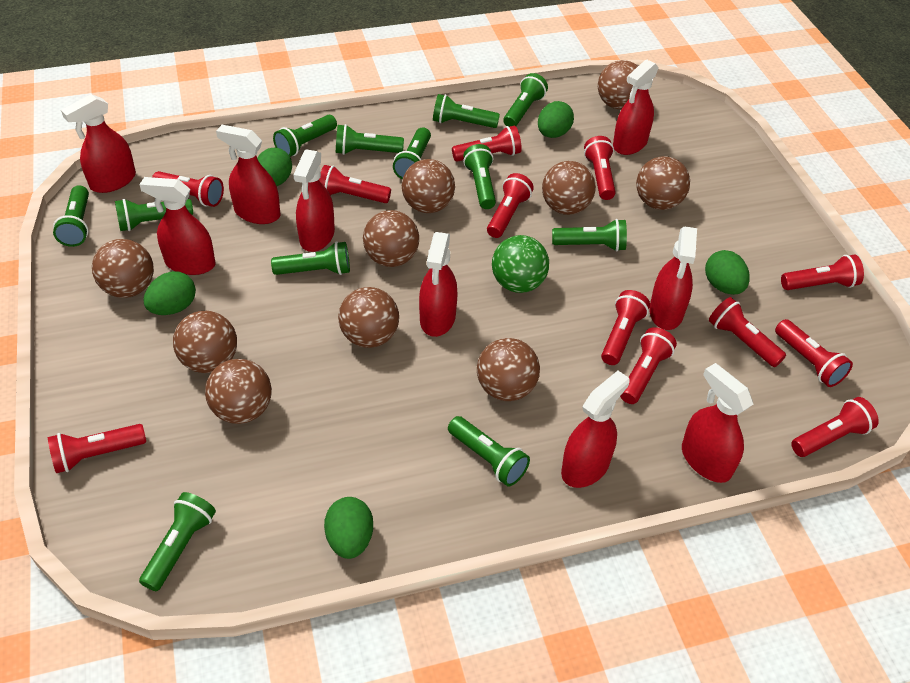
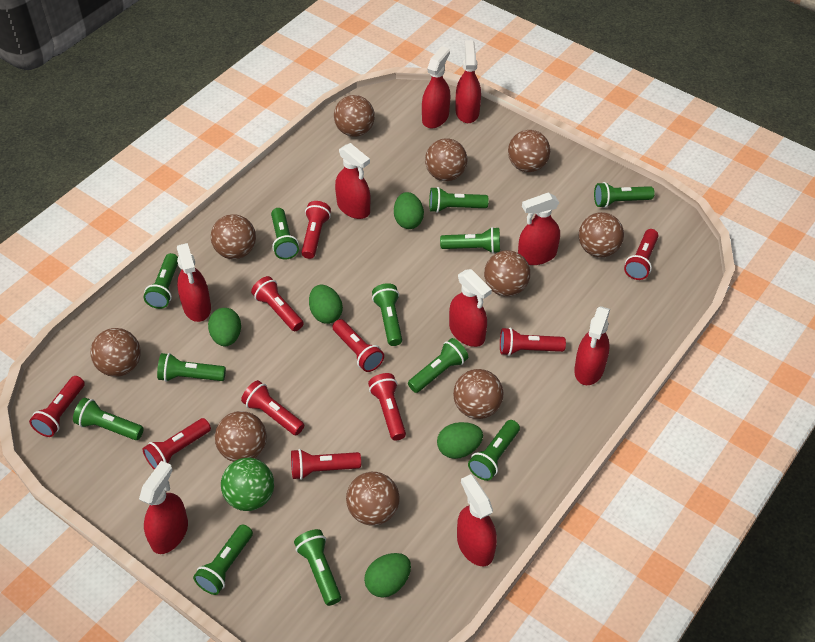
red flashlight: [48,424,146,473] [152,171,224,207] [319,165,391,203] [452,126,522,162] [487,173,534,238] [584,136,616,200] [601,290,650,365] [620,327,677,404] [709,297,786,367] [775,319,853,387] [781,255,864,290] [791,397,879,457] = 12 -> [29,376,85,437] [143,418,211,470] [241,380,304,435] [251,276,304,331] [291,449,361,480] [301,201,331,259] [332,319,384,372] [368,373,406,441] [500,327,566,356] [624,229,659,280] = 10

